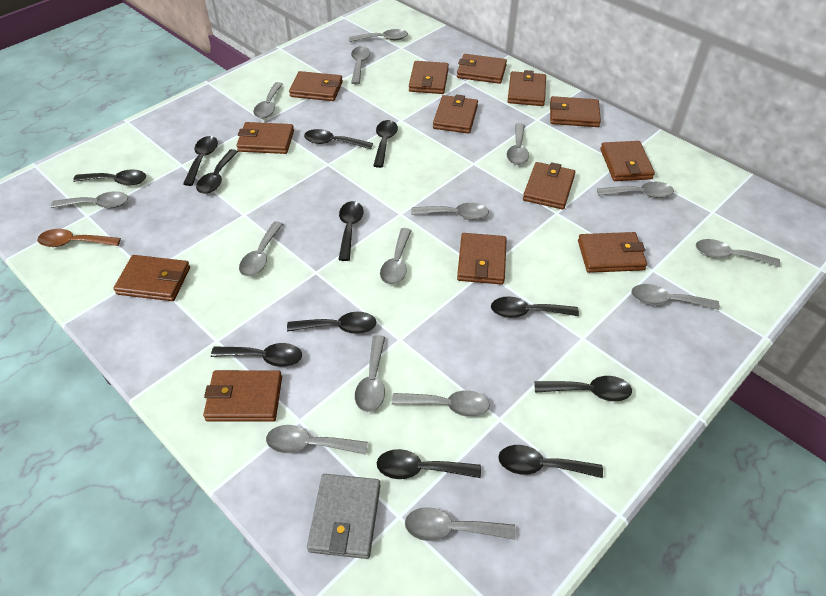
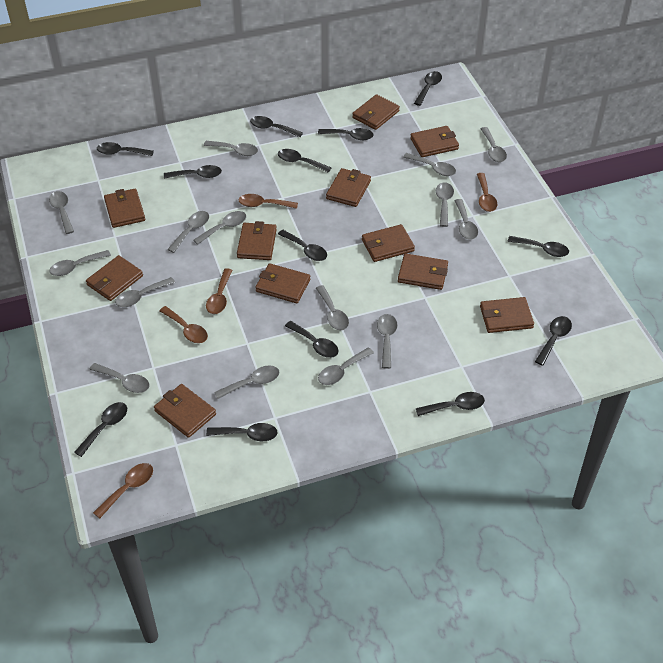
black spoon: [73,169,146,186] [183,136,218,186] [196,149,238,194] [211,343,302,367] [287,312,376,334] [304,129,373,149] [338,201,363,261] [373,120,398,168] [377,449,481,479] [491,296,579,318] [498,445,603,478] [534,376,632,401] = 12 -> [74,402,127,457] [97,142,154,156] [164,165,222,179] [206,423,278,441] [250,116,303,137] [278,149,331,173] [278,230,327,261] [285,321,339,358] [318,128,374,140] [414,71,442,106] [416,392,485,416] [507,236,569,257] [535,316,572,366] = 13
brown spoon: [37,229,121,247] = 1 -> [93,463,153,519] [159,306,208,343] [206,268,233,314] [238,194,298,209] [477,173,497,212] = 5
brown wallet: [114,255,190,301] [203,370,282,422] [236,122,294,154] [289,71,343,101] [409,61,449,94] [433,94,478,134] [457,54,507,84] [457,233,507,285] [508,70,546,106] [523,162,575,209] [550,96,601,127] [578,232,647,273] [600,141,655,181] = 13 -> [86,255,143,301] [104,189,145,228] [154,384,216,438] [237,221,277,260] [255,263,310,303] [326,168,371,207] [352,94,400,130] [362,224,415,262] [398,253,448,290] [410,126,459,157] [480,297,534,333] = 11
grey wallet: [307,474,380,559] = 1 -> none = 0

